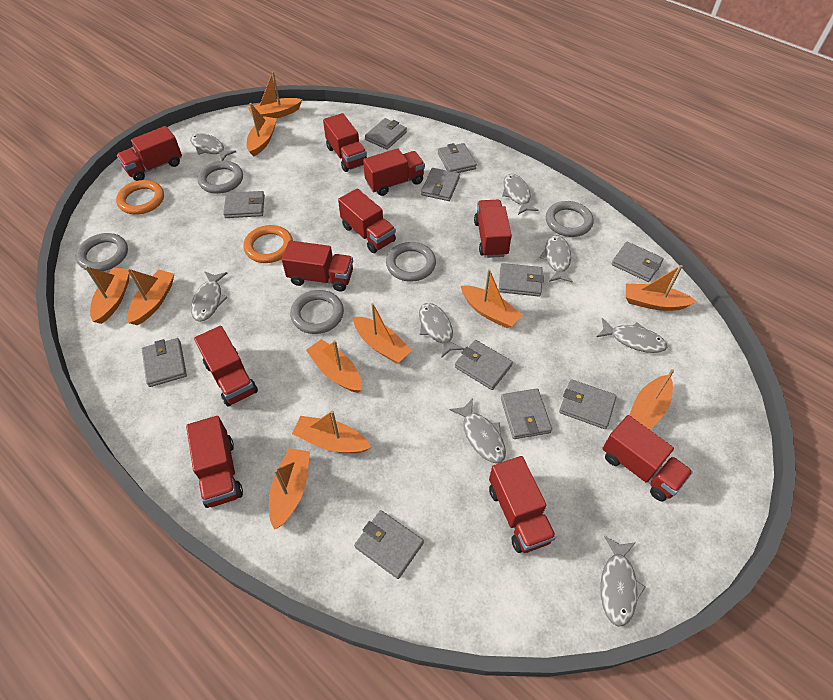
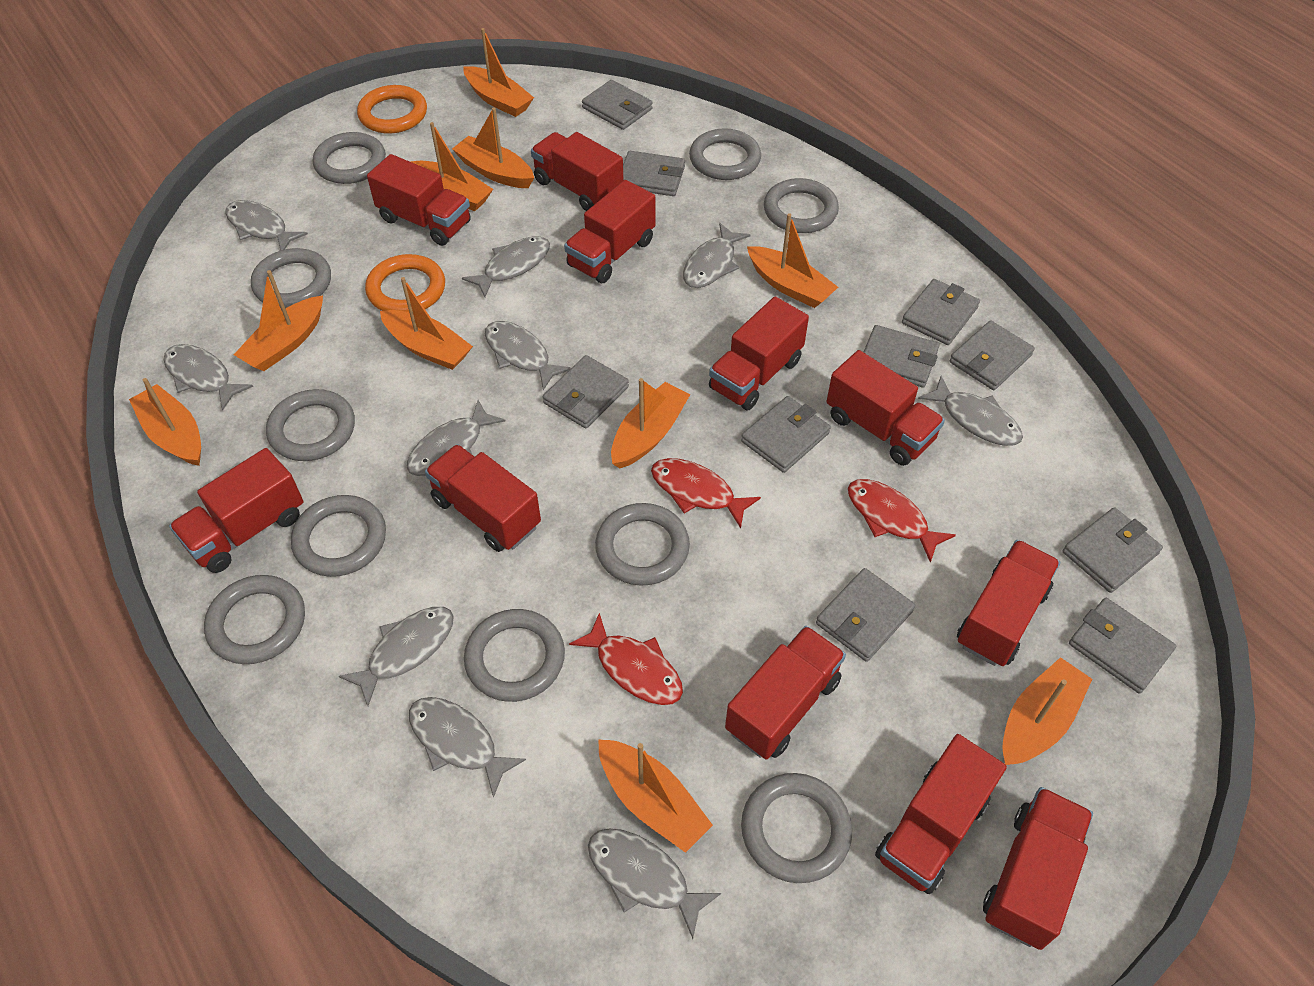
grey fish: [190,133,236,161] [191,271,227,322] [419,303,464,358] [449,398,506,463] [502,174,539,215] [540,235,573,283] [597,318,667,353] [600,536,645,627] = 8 -> [164,344,253,411] [225,200,308,250] [339,607,454,706] [407,400,505,476] [409,697,526,798] [462,236,550,297] [485,321,571,390] [588,828,721,939] [683,223,751,288] [918,376,1023,446] = 10
grey ring: [76,233,128,271] [197,161,243,194] [290,290,344,334] [386,242,436,282] [546,201,594,237] = 5 -> [204,575,305,664] [251,248,331,308] [266,389,355,461] [291,495,386,577] [313,132,386,184] [464,609,565,702] [595,503,690,586] [689,128,761,180] [741,773,852,883] [764,178,839,233] = 10
grey wallet: [142,338,187,387] [223,191,265,218] [354,510,424,579] [365,118,407,150] [421,168,460,201] [438,143,477,173] [455,340,513,390] [499,263,544,296] [501,388,552,439] [559,379,617,429] [611,242,664,282] = 11 -> [543,355,629,428] [582,80,653,130] [623,151,685,196] [741,396,831,473] [816,568,915,662] [864,325,939,388] [902,279,980,345] [950,320,1035,390] [1063,507,1163,593] [1069,598,1176,694] = 10
orange boat: [85,266,130,324] [127,268,174,325] [247,103,277,157] [248,71,302,118] [269,448,310,530] [292,411,371,453] [306,339,362,393] [353,303,412,364] [461,269,522,328] [625,265,697,311] [630,369,674,430] = 11 -> [129,378,201,466] [234,270,323,371] [380,277,473,370] [410,122,493,211] [452,108,534,188] [463,28,534,117] [598,739,713,853] [611,378,691,469] [747,213,838,308] [1002,657,1092,765] = 10
red fish: none = 0 -> [569,613,683,705] [651,458,761,528] [848,479,956,563] = 3
red truck: [117,126,182,181] [186,416,243,508] [194,326,258,407] [282,241,353,292] [323,113,367,172] [338,188,396,253] [363,148,425,196] [474,200,512,258] [489,456,556,553] [602,415,693,501] = 10 -> [169,448,304,573] [367,154,471,246] [425,444,541,552] [531,132,623,211] [564,180,655,283] [709,296,809,411] [725,626,846,759] [827,350,945,466] [875,734,1007,894] [957,540,1060,666] [983,787,1093,950] = 11

